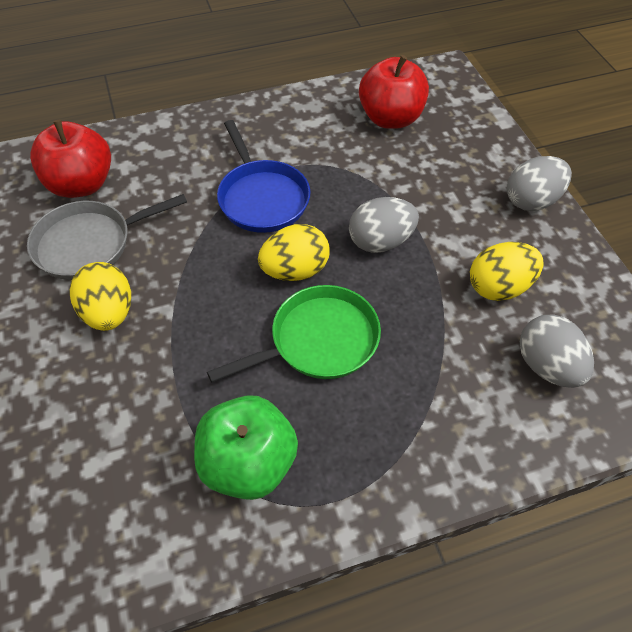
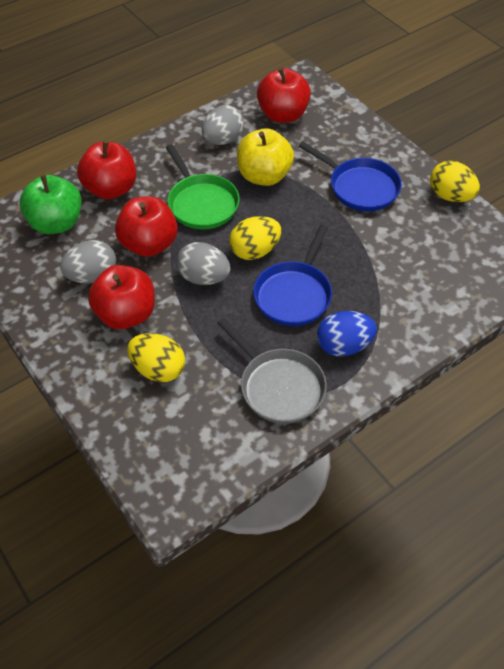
blue egg: none = 0 -> [317,311,377,356] = 1
blue pan: [217,120,310,233] = 1 -> [253,225,332,326] [299,142,402,212] = 2
red apple: [30,120,111,198] [359,55,429,129] = 2 -> [77,141,136,200] [88,265,155,329] [115,196,178,257] [257,67,311,123] = 4
yellow apple: none = 0 -> [237,128,294,186] = 1

